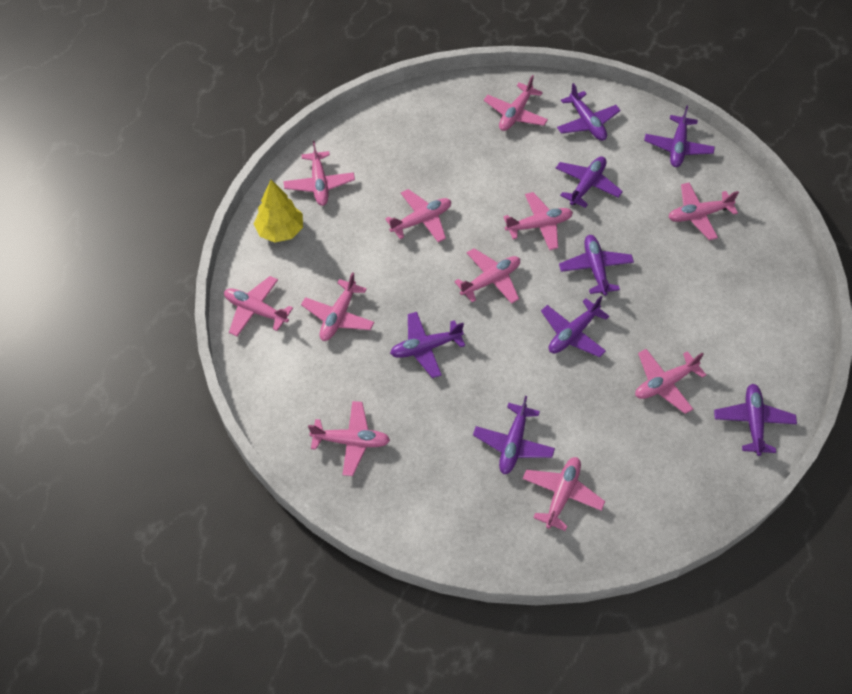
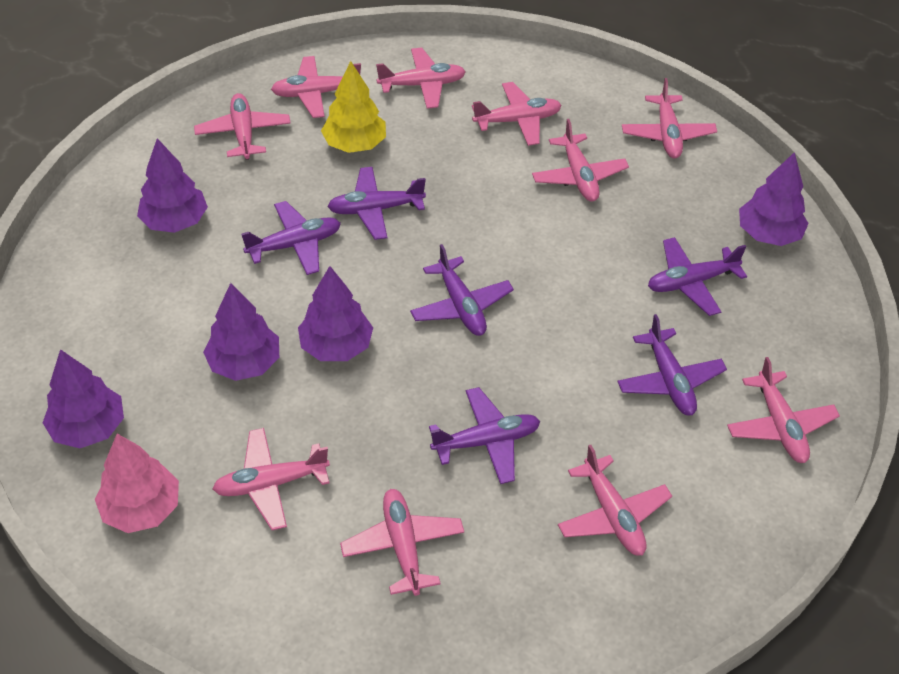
pink plane: [224,276,293,337] [283,141,355,206] [301,272,375,341] [308,401,390,476] [385,189,451,243] [454,248,520,304] [484,75,548,131] [503,192,573,250] [522,457,605,531] [635,349,706,414] [669,182,739,240] = 11 -> [194,93,291,160] [213,428,330,530] [271,56,361,118] [340,489,464,596] [376,47,466,109] [472,82,562,146] [532,119,629,202] [558,445,672,556] [622,78,717,159] [727,357,840,463] = 10
pink tree: none = 0 -> [95,434,179,533] = 1
purple plane: [390,312,465,378] [473,396,555,474] [541,296,609,357] [556,156,623,208] [557,83,621,141] [559,235,634,296] [644,105,715,167] [714,384,797,456] = 8 -> [241,201,341,275] [327,167,426,240] [410,244,514,336] [429,387,540,484] [617,314,727,416] [648,237,747,316] = 6
purple tree: none = 0 -> [43,349,124,448] [137,138,208,233] [203,283,279,381] [298,266,373,361] [739,152,809,246] = 5

